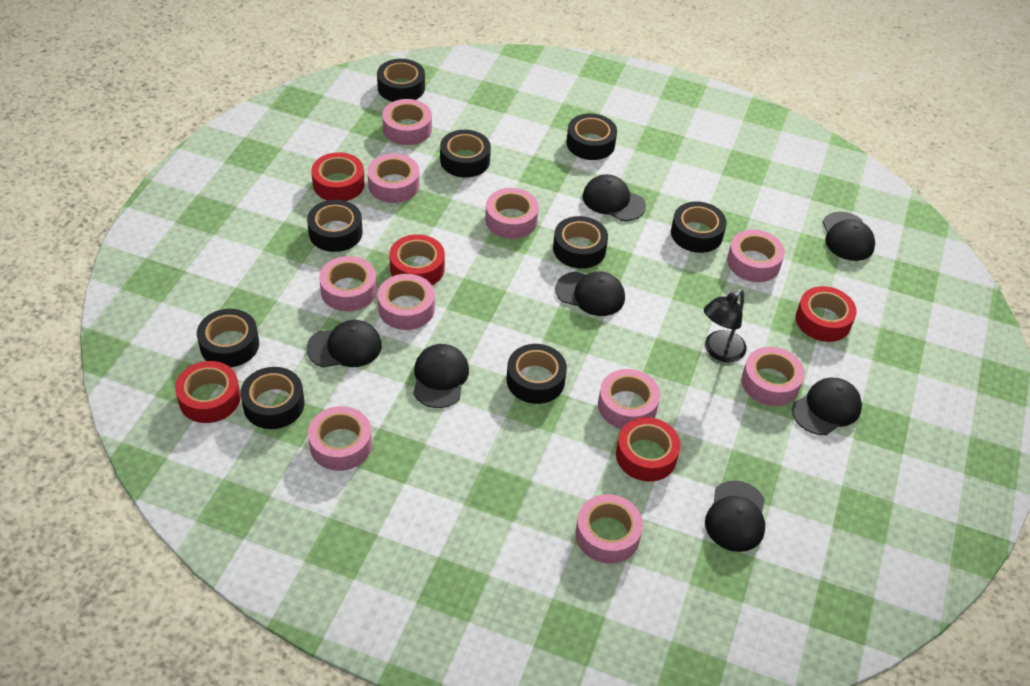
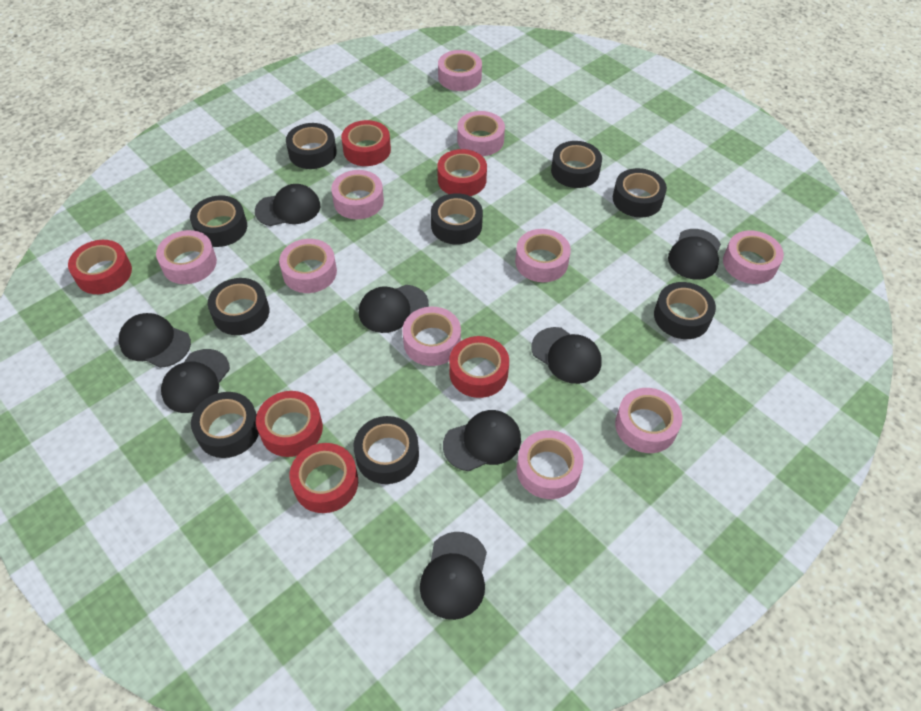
black cap: [306,320,382,367] [413,344,469,408] [555,271,625,316] [583,174,646,221] [705,480,765,552] [792,378,862,435] [823,212,875,261] = 7 -> [119,313,191,368] [161,349,230,413] [255,184,320,226] [359,285,429,333] [420,532,487,620] [443,410,521,471] [531,327,602,384] [668,229,721,280] = 8
black lamp: [704,289,746,362] = 1 -> none = 0
red tape: [175,361,241,423] [311,152,365,201] [389,234,445,285] [616,417,681,482] [796,286,857,342] = 5 -> [68,240,132,294] [256,391,323,457] [290,443,358,513] [341,120,391,166] [437,149,487,196] [449,336,509,398] = 6

